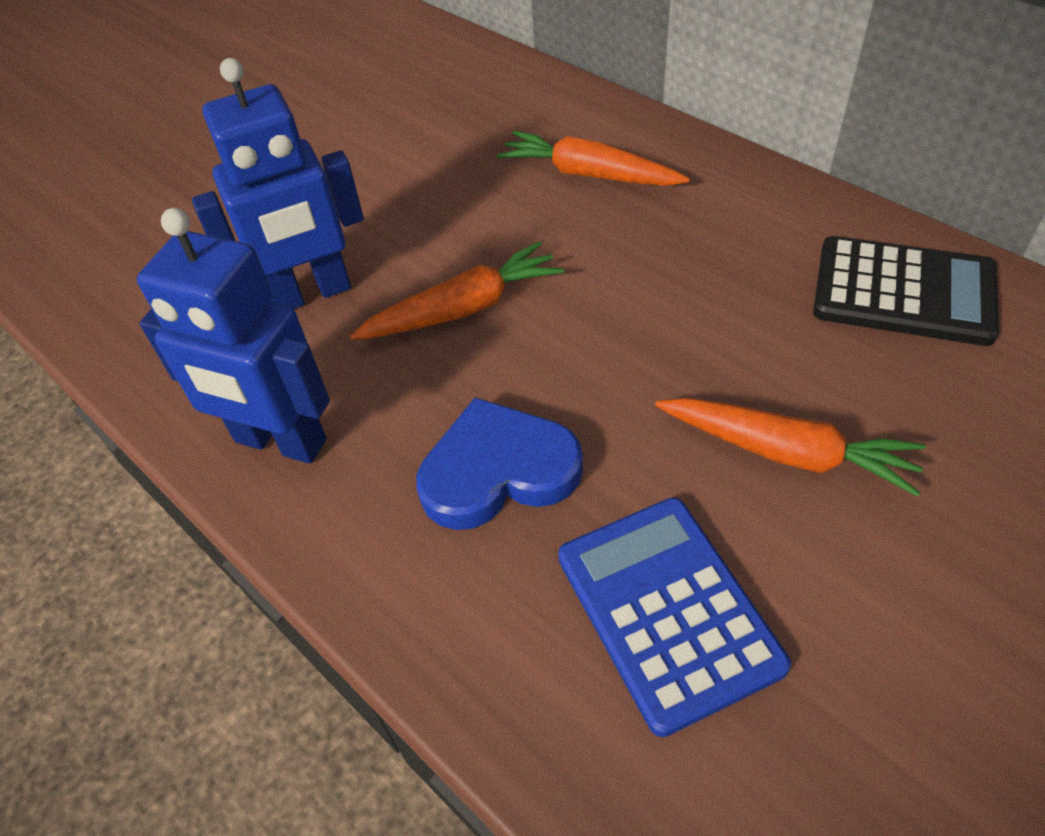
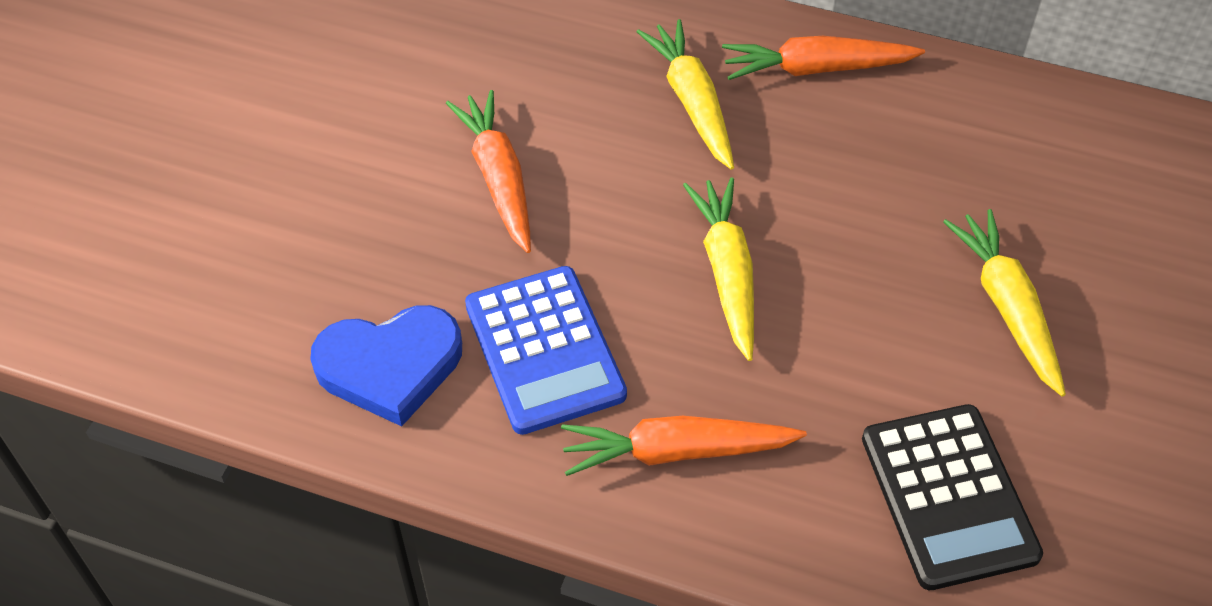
blue robot: [137,208,330,463] [192,58,364,309] = 2 -> none = 0
yellow carrot: none = 0 -> [637,19,734,170] [683,177,754,361] [943,209,1066,397] = 3

